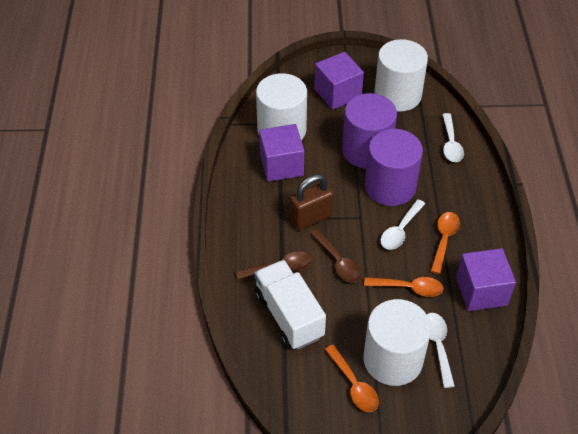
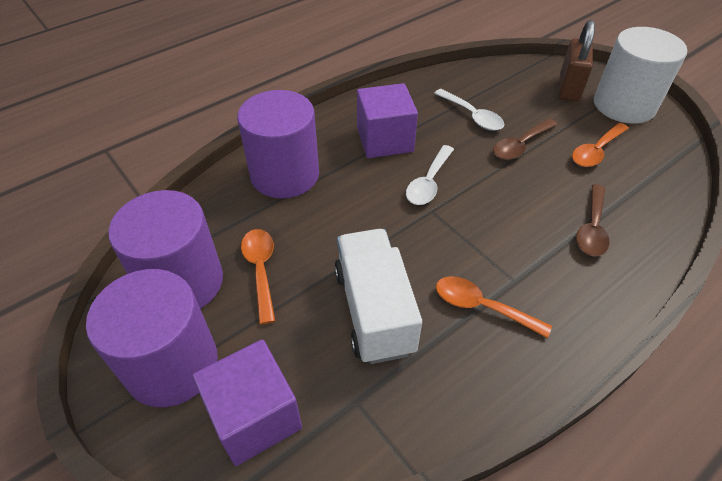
purple cube: [259,124,304,182] [314,52,364,110] [456,248,516,311] = 3 -> [192,340,302,466] [357,83,418,158] = 2
purple cylinder: [342,93,397,169] [365,129,423,206] = 2 -> [86,269,218,407] [108,190,223,309] [237,90,319,199] = 3
white cylinder: [256,73,307,140] [363,299,431,386] [374,39,428,112] = 3 -> [594,27,687,124] = 1
white spoon: [380,199,425,250] [427,313,455,388] [442,113,464,162] = 3 -> [406,145,454,205] [434,89,504,131] = 2

